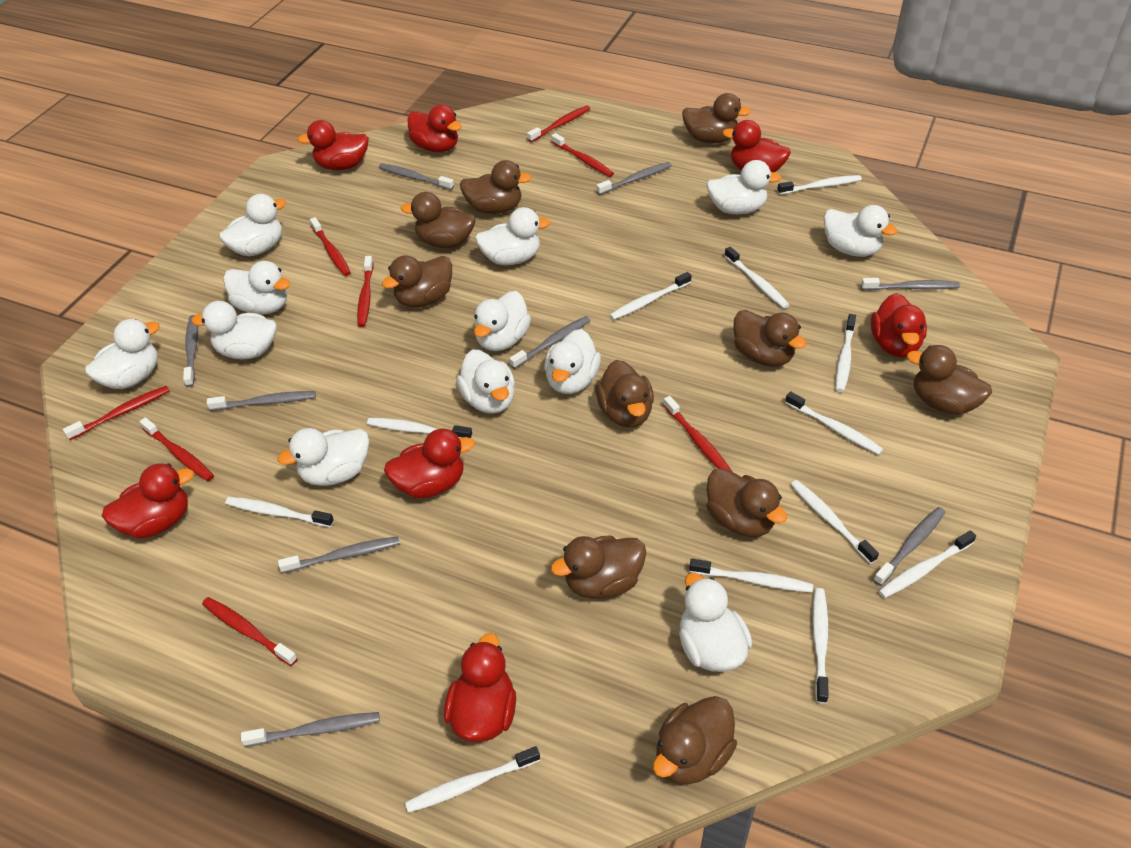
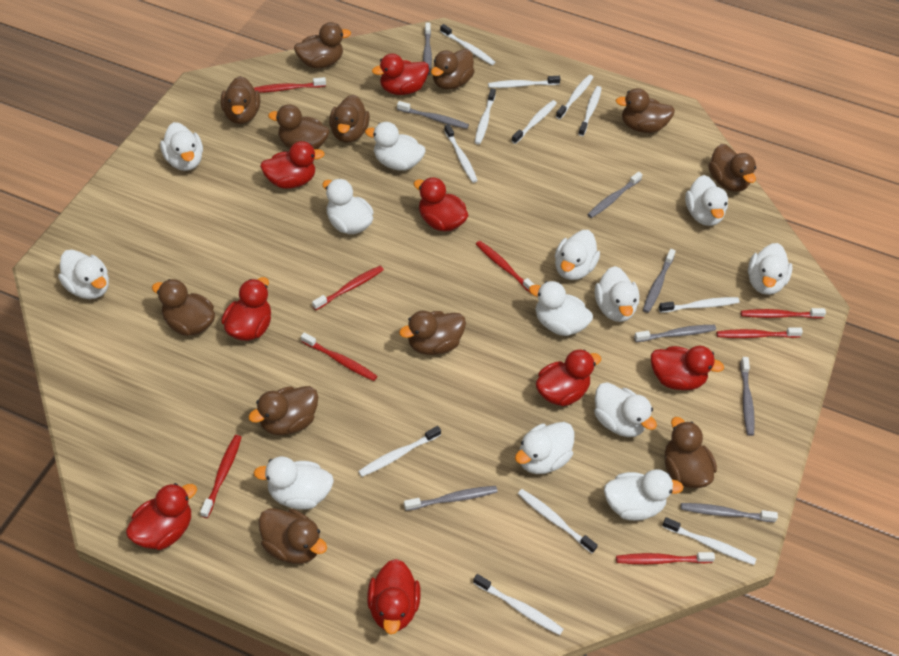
brown duck: [382,255,452,308] [401,192,476,248] [460,160,532,214] [551,536,646,599] [596,360,654,427] [653,696,737,785] [682,93,751,144] [706,468,787,537] [733,310,807,367] [907,345,992,415] = 10 -> [152,279,215,336] [221,76,260,124] [248,386,318,435] [259,508,327,564] [268,104,330,149] [294,22,351,68] [329,95,370,143] [399,311,466,355] [431,49,475,90] [616,88,675,133] [665,417,717,488] [709,144,756,192] = 12
grey toothbrush: [183,315,198,387] [207,391,316,411] [241,712,380,747] [278,536,400,573] [379,163,454,190] [509,316,591,369] [596,162,672,195] [861,278,960,290] [873,507,946,586] = 9 -> [397,101,469,129] [404,486,498,511] [423,22,432,76] [587,172,643,218] [634,325,716,342] [643,249,676,313] [681,503,778,522] [740,357,755,436] = 8
red duck: [102,463,194,539] [297,120,369,170] [384,428,475,498] [408,104,462,152] [444,633,516,742] [723,120,791,172] [871,293,927,357] = 7 -> [126,483,197,550] [221,277,271,341] [260,141,325,189] [367,559,421,634] [372,54,429,95] [414,177,469,232] [536,349,601,406] [651,346,724,390] = 8
white duck: [85,319,160,389] [191,301,277,359] [219,194,286,256] [223,261,291,314] [278,428,369,486] [456,350,515,414] [474,291,531,351] [475,207,551,265] [544,329,601,394] [679,573,752,672] [706,160,782,214] [823,205,898,257] = 12 -> [58,249,109,299] [160,122,203,171] [253,456,334,510] [322,179,374,234] [365,122,426,171] [515,422,574,474] [529,281,593,336] [555,230,600,280] [594,382,657,437] [595,266,639,322] [604,469,684,521] [685,175,728,226] [748,243,792,295] = 13

